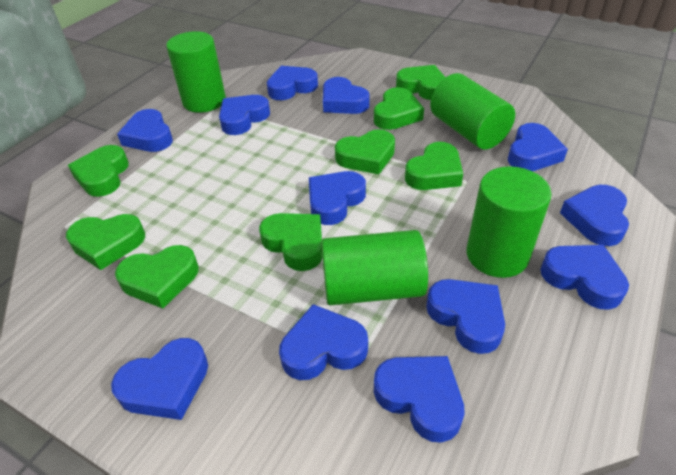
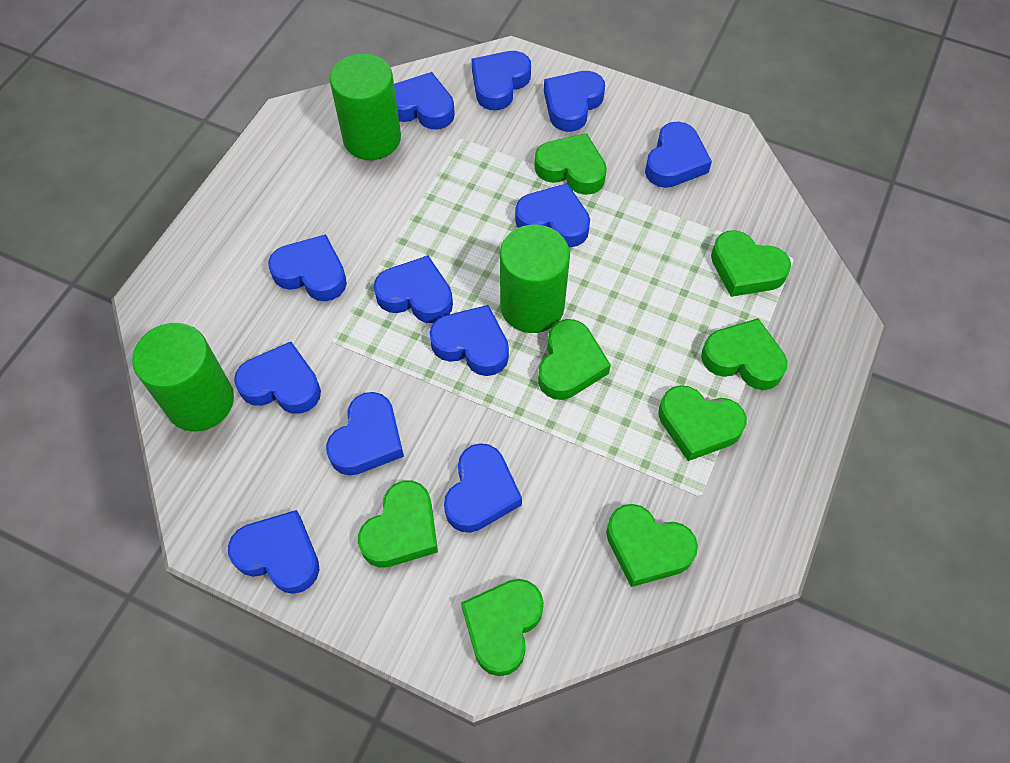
green cylinder: [166,31,226,113] [321,230,428,305] [430,73,515,150] [466,166,552,278] = 4 -> [132,323,234,431] [330,54,401,160] [500,225,570,333] = 3

